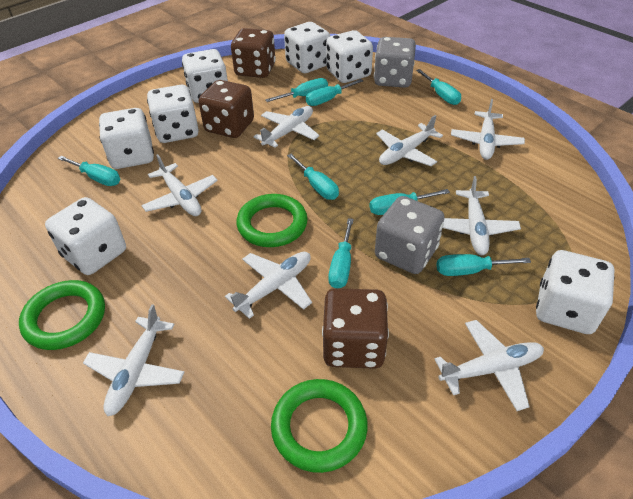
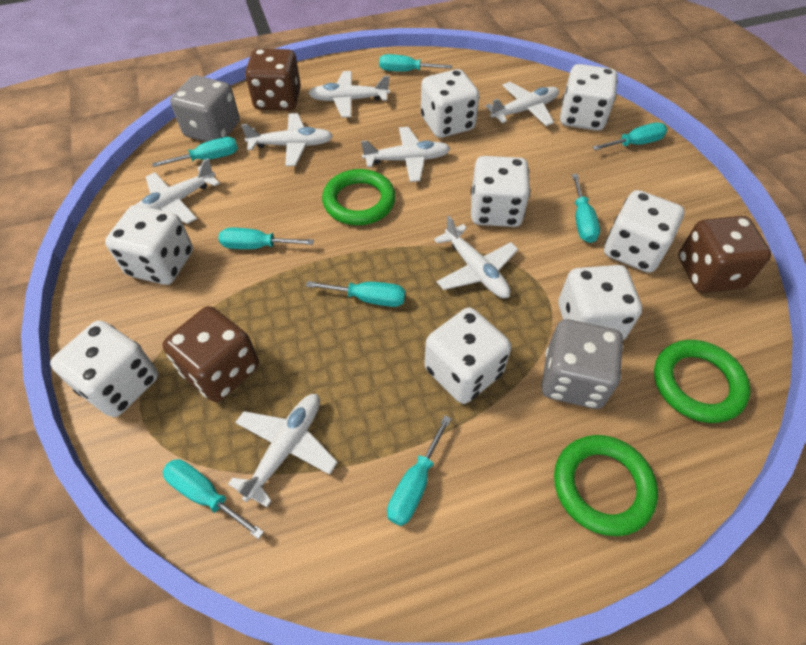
white dice: [45,197,126,275] [99,108,154,169] [147,85,199,143] [182,49,228,103] [284,22,330,73] [326,30,373,83] [536,250,615,334] = 7 -> [50,320,158,417] [105,205,193,285] [421,69,479,138] [424,307,511,404] [471,156,530,227] [558,265,642,340] [560,64,618,131] [604,190,685,273] = 8
white plane: [83,304,184,416] [141,154,218,216] [225,252,312,319] [254,106,319,148] [376,115,443,166] [434,320,544,411] [443,176,521,255] [451,99,525,160] = 8 -> [136,158,220,224] [228,394,338,507] [241,113,333,166] [308,71,390,117] [361,127,451,182] [434,216,518,298] [485,82,559,126] = 7

